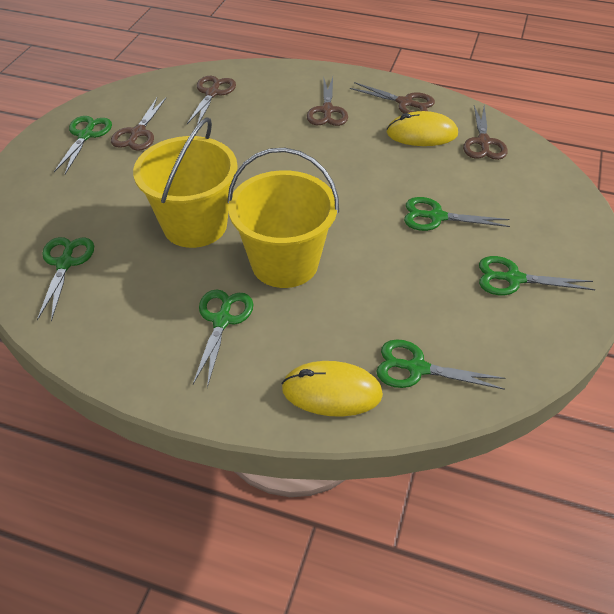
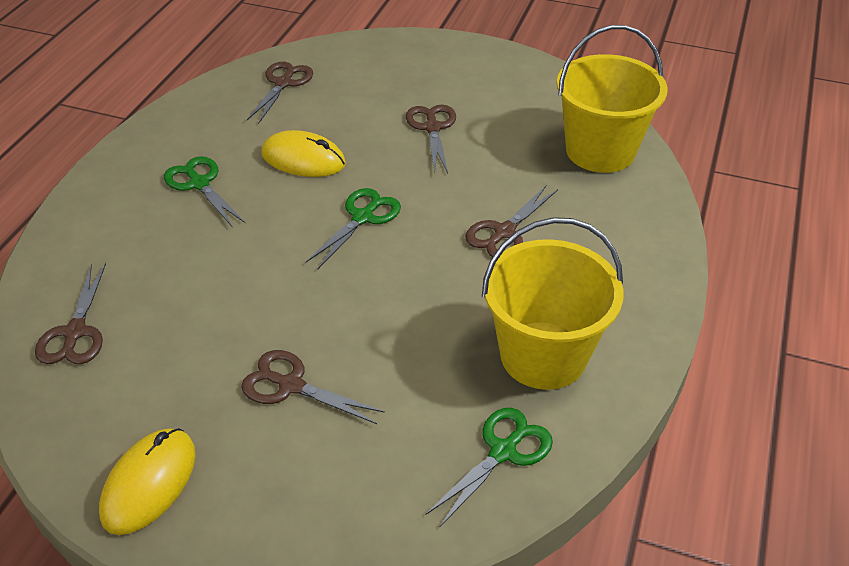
green scissors: [37,237,94,322] [54,116,112,174] [193,290,253,388] [376,339,505,390] [404,197,510,231] [479,256,595,295] = 6 -> [164,156,245,228] [306,188,401,269] [425,408,553,527] = 3

